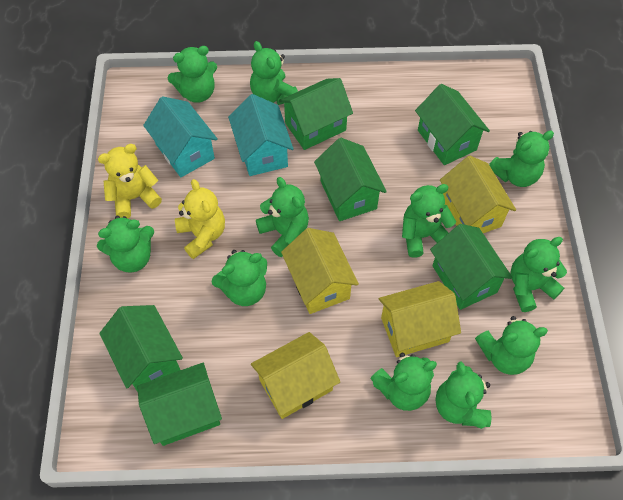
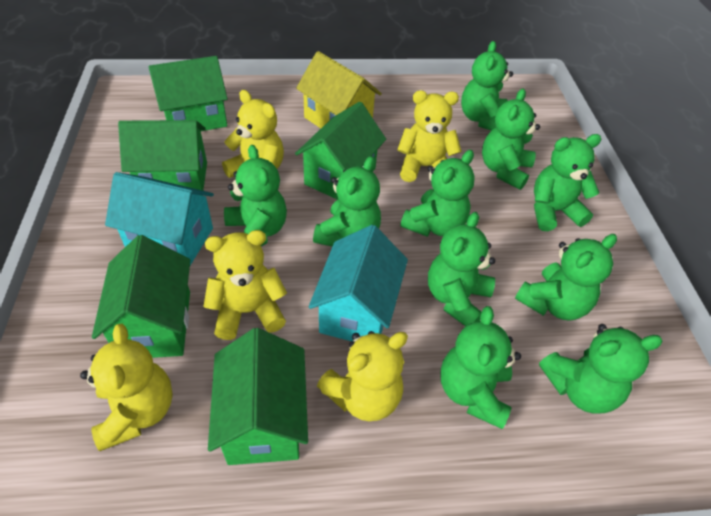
green house: [99,305,183,392] [137,363,222,446] [279,78,353,150] [314,138,387,221] [415,84,490,165] [430,224,512,310] = 6 -> [92,235,190,358] [118,120,207,191] [148,56,228,131] [208,328,308,465] [295,102,386,200] = 5
green teddy bear: [97,216,154,273] [168,46,217,103] [211,250,267,306] [250,41,298,105] [256,177,309,257] [370,353,437,411] [402,184,456,258] [436,362,491,429] [475,316,548,375] [489,130,554,187] [510,237,567,312] = 11 -> [224,145,287,246] [313,156,381,247] [400,150,475,237] [428,212,495,326] [440,306,521,429] [461,41,513,130] [482,88,540,190] [515,234,617,321] [534,134,601,231] [539,324,663,413] = 10
yellow house: [251,332,340,419] [281,228,359,314] [379,281,461,357] [440,156,516,233] = 4 -> [296,51,382,128] = 1
yellow teddy bear: [98,144,162,219] [175,179,225,259] = 2 -> [80,324,173,451] [203,230,287,340] [222,90,284,178] [317,331,408,421] [397,90,462,182] = 5

